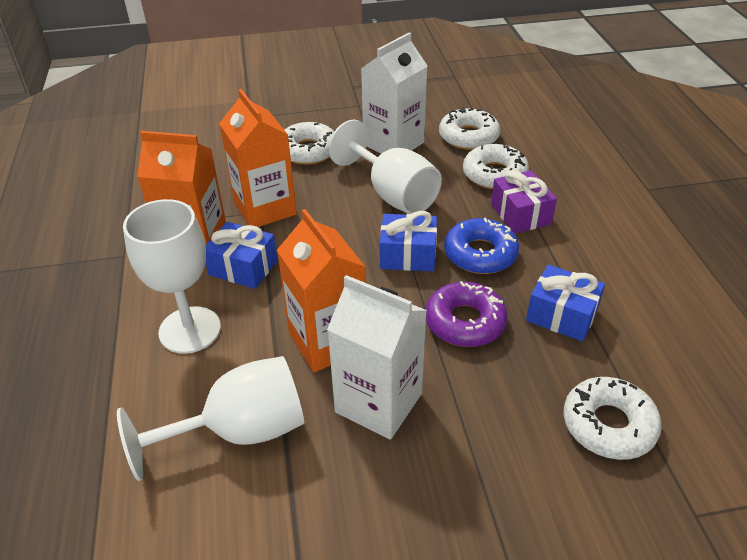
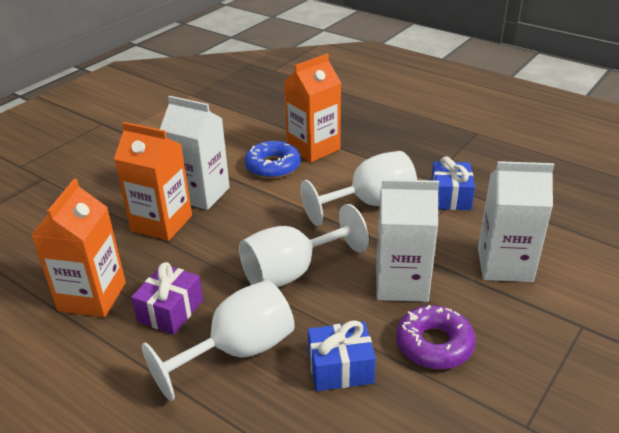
blue gift: [206,222,277,289] [380,211,437,272] [526,265,605,342] = 3 -> [308,320,376,391] [431,156,475,210] = 2
white carton: [327,275,427,440] [361,32,428,154] = 2 -> [160,96,230,210] [376,179,439,302] [478,161,554,282] = 3
white donut: [285,122,335,165] [439,107,500,150] [463,144,529,189] [564,377,662,460] = 4 -> none = 0

